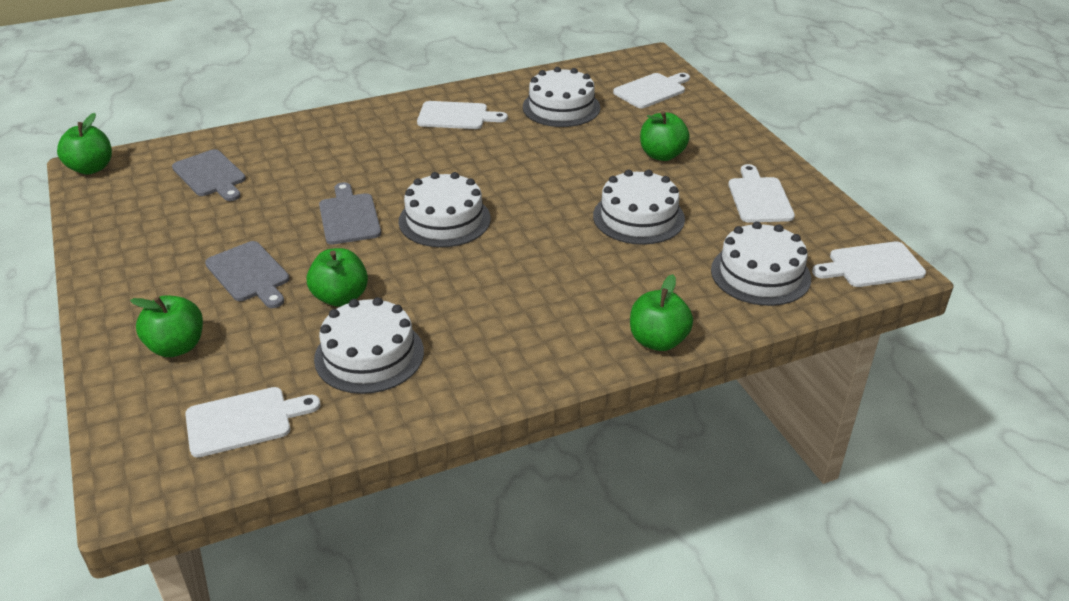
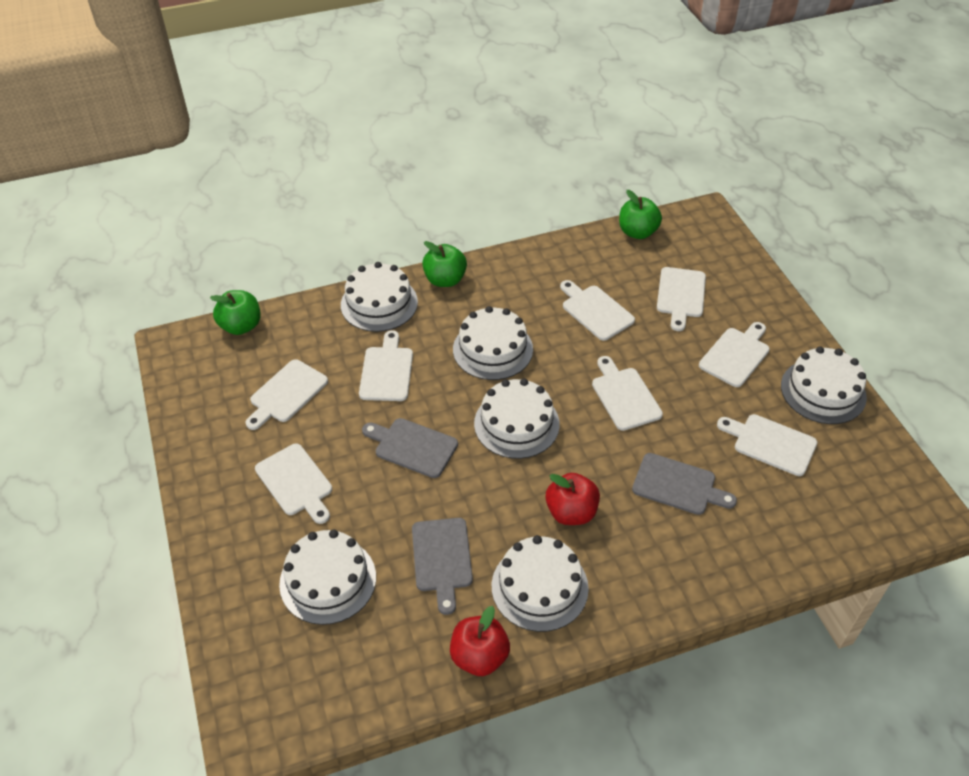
green apple: [57,113,112,174] [130,295,203,357] [307,248,368,307] [630,274,693,351] [640,111,690,161] = 5 -> [210,290,261,335] [422,241,467,287] [619,190,662,239] = 3
red apple: none = 0 -> [450,606,510,676] [546,473,600,525] = 2
white cake: [314,297,424,394] [399,172,491,247] [523,67,600,127] [593,170,685,245] [711,222,811,306] = 5 -> [279,529,376,625] [341,262,418,332] [453,306,533,380] [474,378,560,459] [492,535,589,632] [781,346,867,424] = 6
white cutting board: [185,387,320,458] [417,101,508,129] [613,73,690,108] [728,164,795,223] [812,241,926,287] = 5 -> [245,359,328,430] [255,443,332,524] [359,330,413,401] [560,280,635,341] [592,356,663,431] [657,267,706,331] [699,322,770,387] [717,414,817,476] = 8

